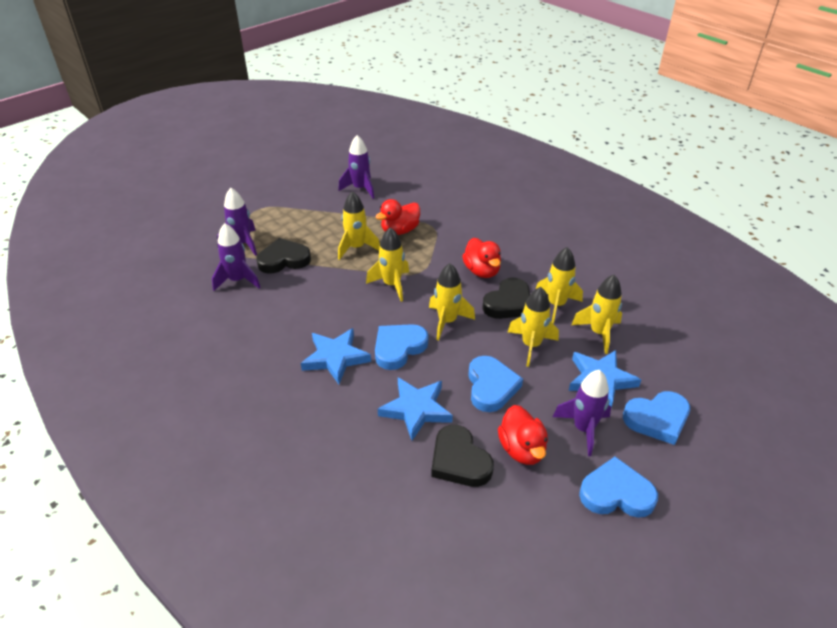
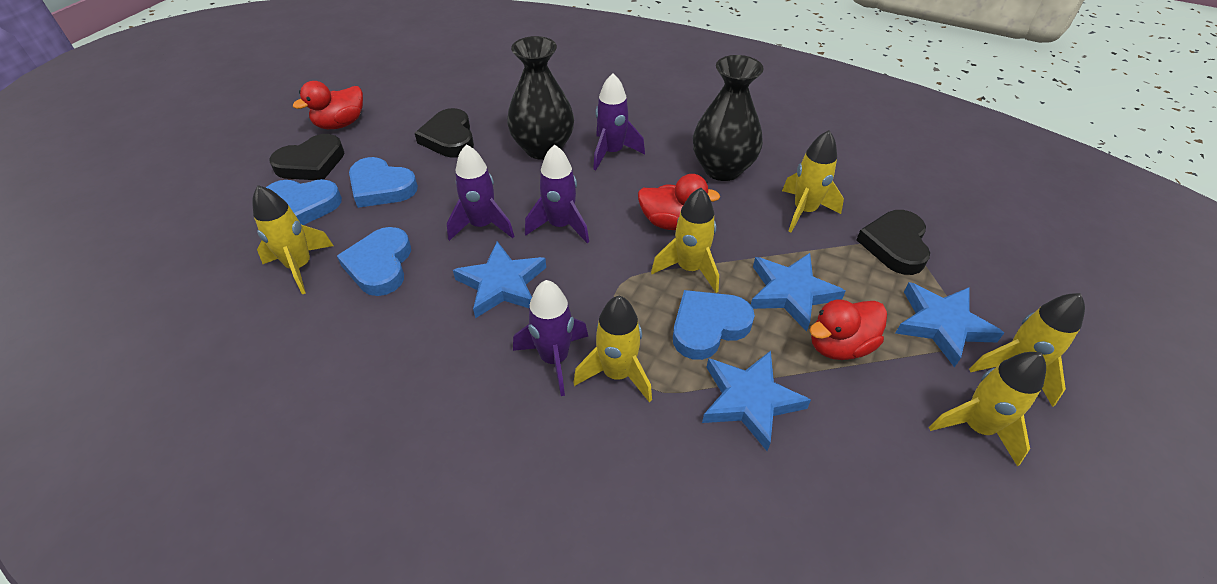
black vase: none = 0 -> [507,36,574,160] [693,55,764,181] = 2
blue star: [301,328,371,384] [378,377,453,440] [569,350,641,407] = 3 -> [453,241,546,318] [702,351,811,451] [751,253,845,332] [896,282,1004,367] = 4

